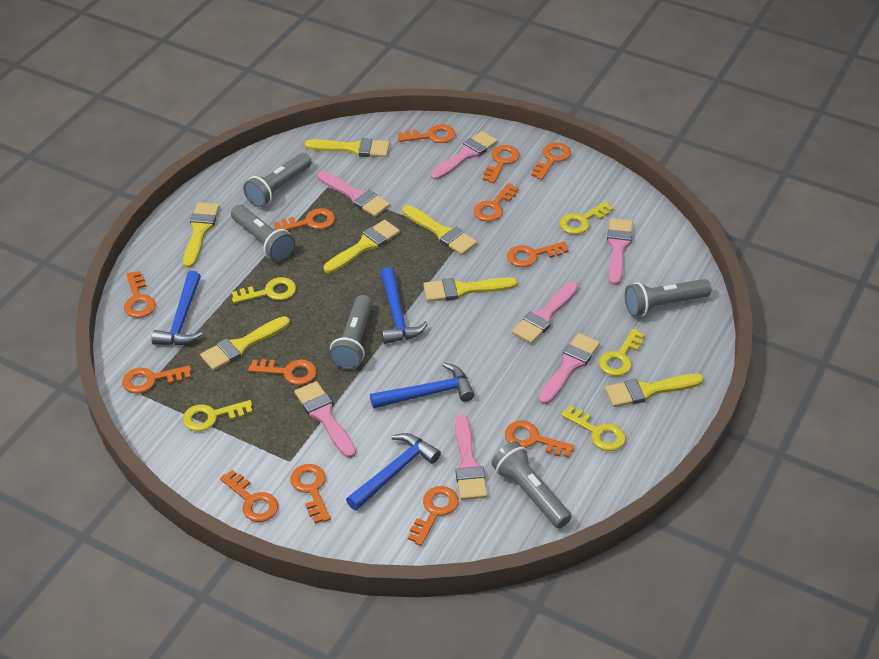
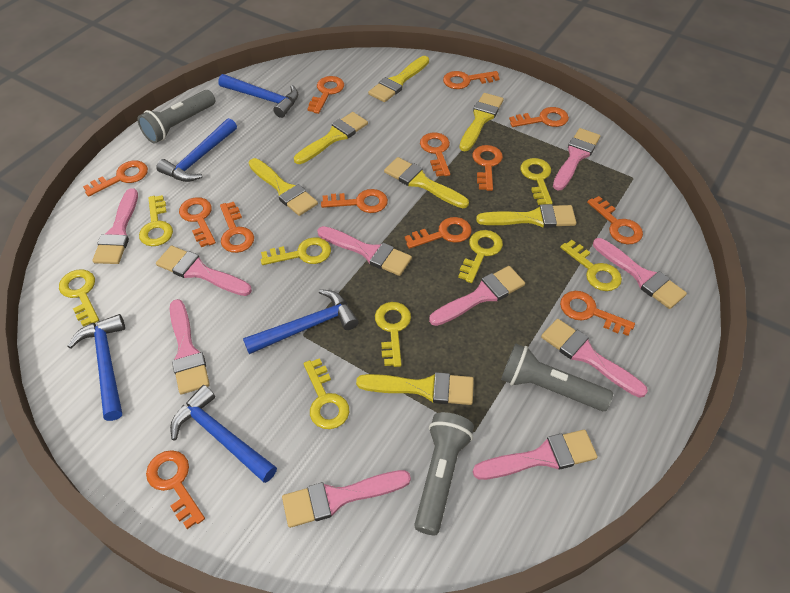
blue hammer: [152,271,203,345] [346,433,441,511] [370,363,475,409] [380,267,428,344] = 4 -> [67,314,125,421] [156,118,237,182] [170,385,277,483] [218,74,298,118] [243,289,359,354] = 5
grey flashlight: [231,205,295,262] [243,153,312,208] [329,295,373,370] [491,441,572,528] [625,279,711,316] = 5 -> [137,90,215,143] [414,412,474,536] [501,343,613,411] = 3
pink brush: [294,381,356,458] [317,171,390,217] [431,131,497,180] [455,415,488,500] [512,282,578,344] [539,333,600,404] [607,218,633,285] = 7 -> [93,188,138,264] [156,246,252,296] [170,299,210,394] [282,470,411,528] [317,226,412,276] [429,266,525,326] [473,430,597,480] [541,319,648,398] [553,128,600,191] [593,238,687,309] = 10
yellow key: [183,400,253,431] [232,277,296,303] [560,201,614,234] [561,406,626,451] [599,329,645,376] = 5 -> [59,269,99,327] [139,195,173,246] [261,237,331,265] [303,358,349,429] [375,302,411,367] [458,230,503,283] [520,158,553,205] [560,240,622,291] = 8

